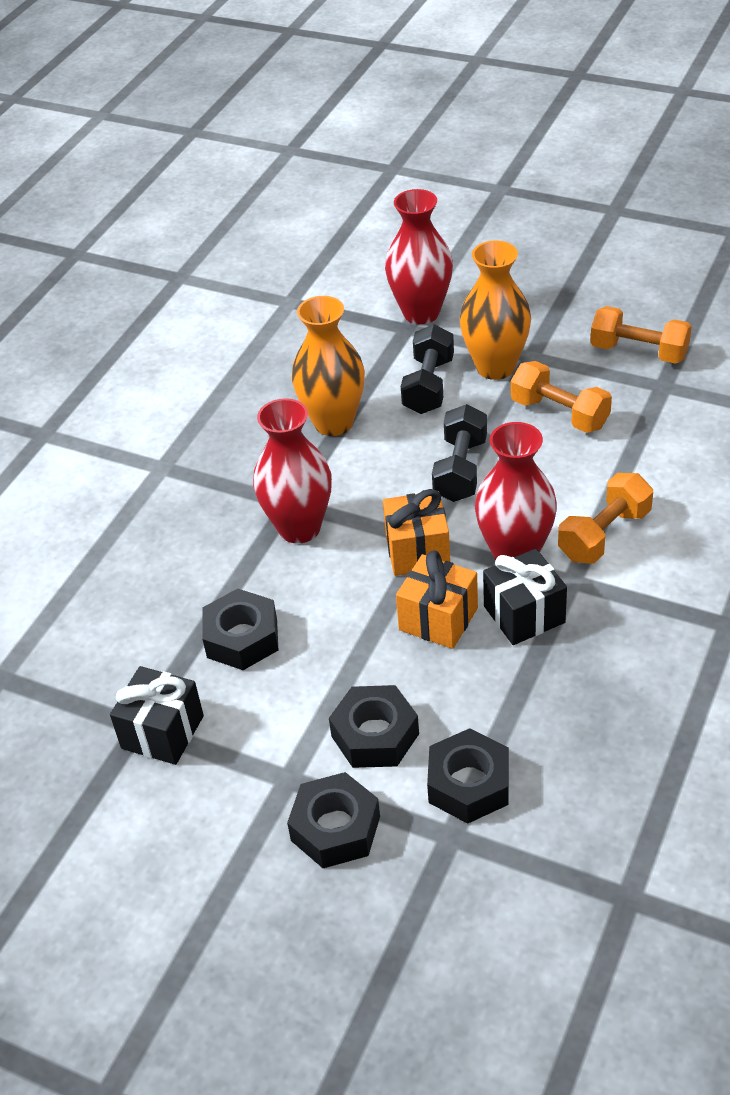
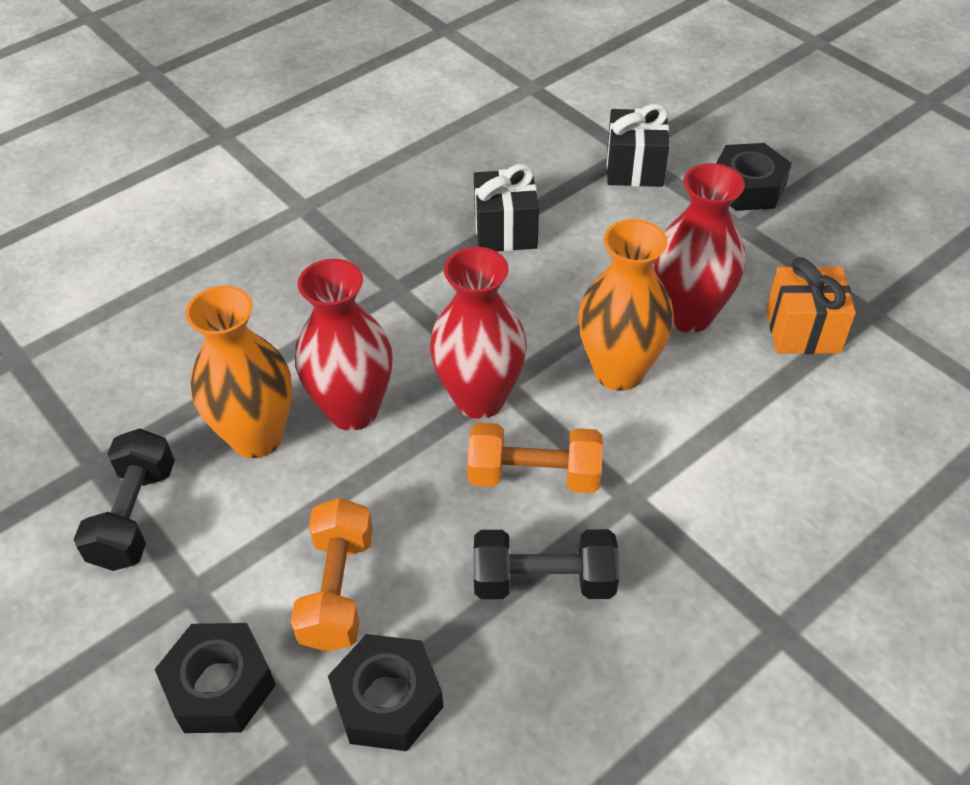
black nut: [202,589,278,670] [287,772,380,868] [329,685,419,768] [427,728,509,824] = 4 -> [155,623,276,733] [328,634,443,751] [716,143,792,211] = 3
orange dumbbell: [511,361,612,433] [558,473,653,564] [590,306,692,364] = 3 -> [291,498,373,652] [467,423,603,493] = 2
orange gift: [383,489,450,576] [396,550,478,649] = 2 -> [766,257,856,354] = 1

